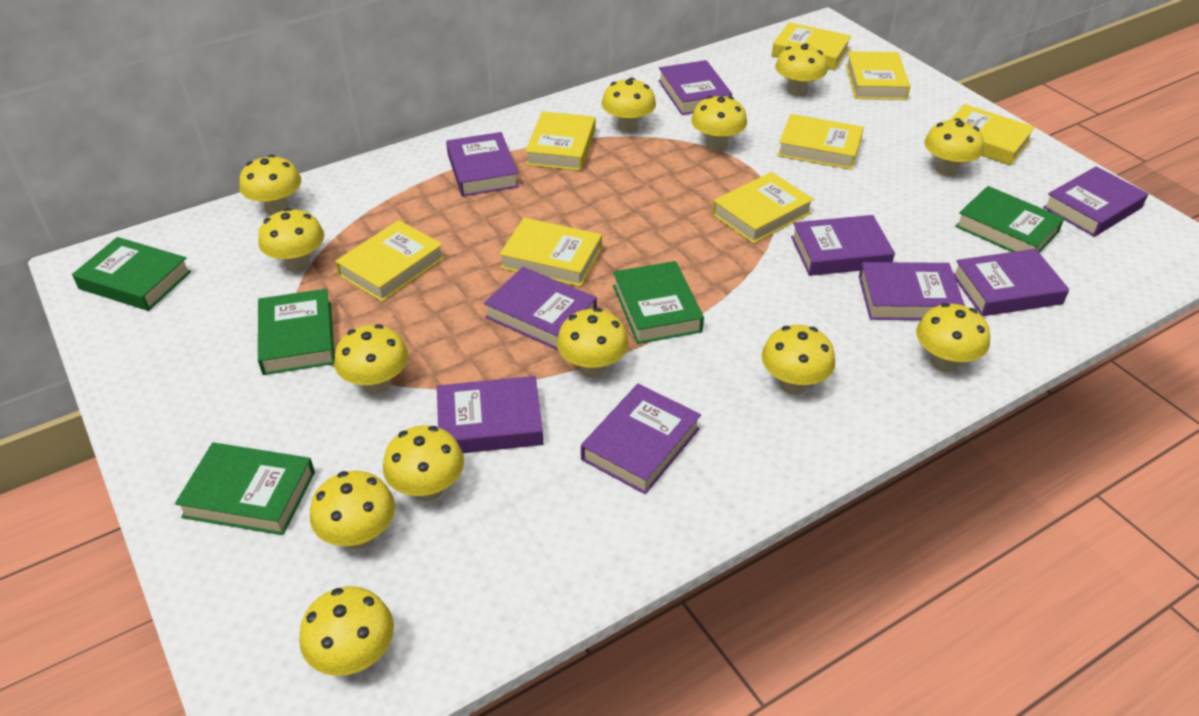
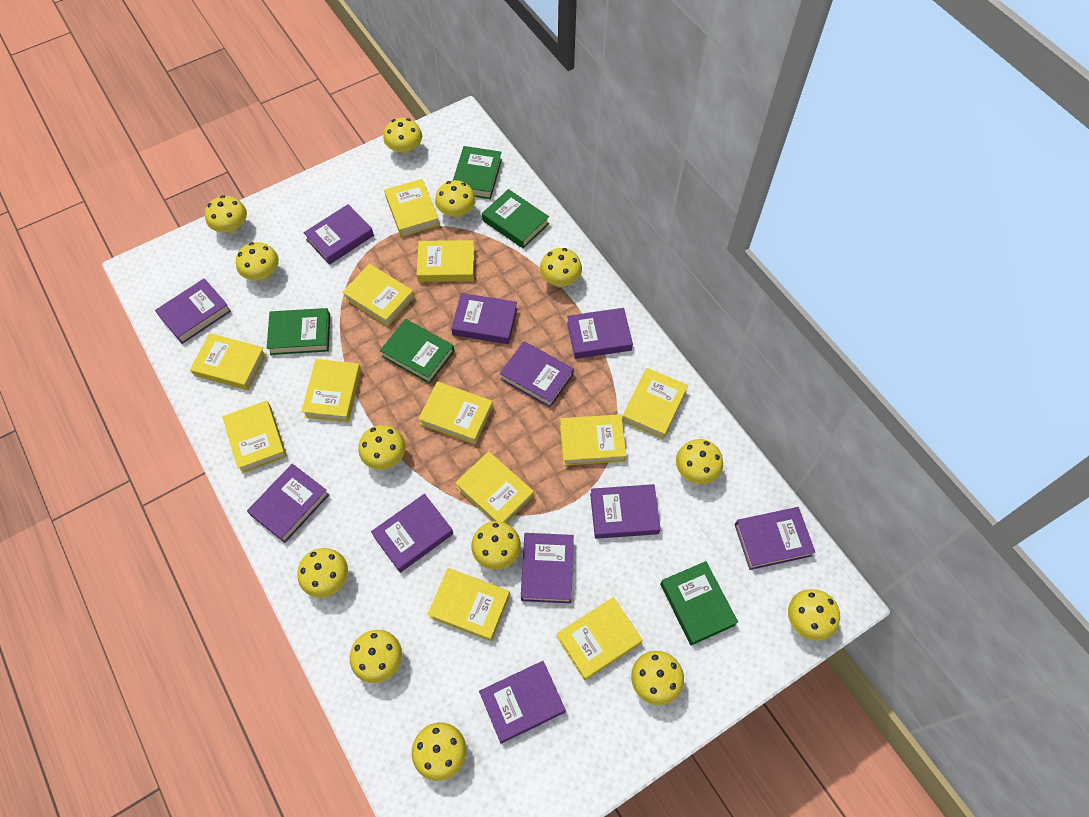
purple book: [437,376,543,453] [446,132,519,196] [484,267,597,350] [581,384,701,494] [658,60,732,115] [791,215,895,276] [859,262,965,320] [953,249,1069,316] [1043,166,1148,237] = 9 -> [155,278,231,344] [247,464,329,543] [303,204,374,265] [371,494,453,573] [451,293,517,344] [479,661,566,744] [500,341,574,407] [521,533,574,603] [567,308,633,359] [590,484,661,539] [735,507,815,570] = 11
yellow book: [335,220,444,302] [499,218,602,287] [525,111,596,171] [712,172,814,244] [772,22,851,70] [777,114,864,170] [846,51,910,100] [950,104,1035,166] = 8 -> [190,333,267,390] [222,400,287,473] [301,359,361,422] [342,264,415,326] [384,179,440,237] [416,240,475,282] [418,382,493,445] [428,568,510,642] [455,451,534,523] [557,597,643,681] [560,414,626,466] [622,368,688,439] = 12

